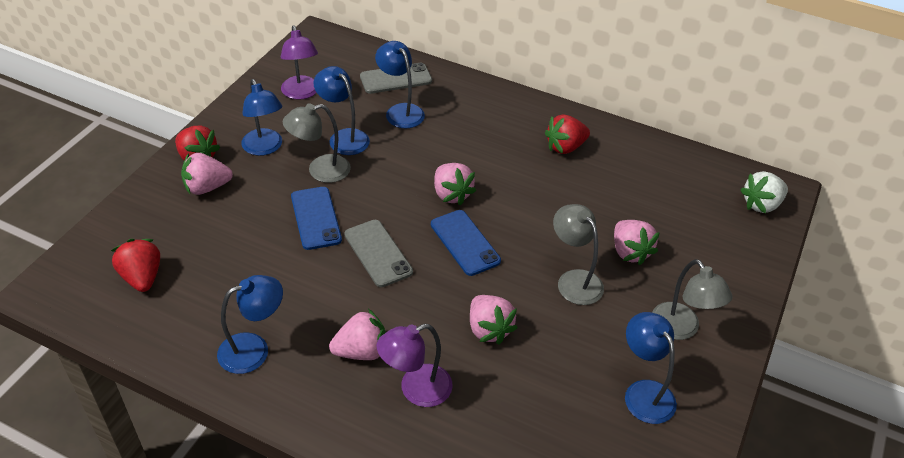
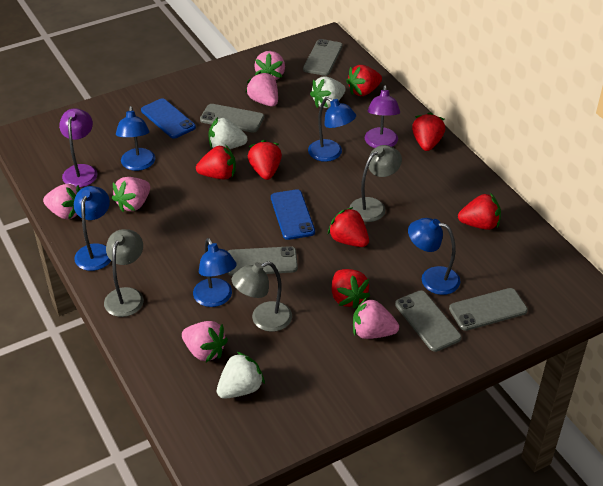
grey phone: [344,220,413,287] [360,63,432,94] = 2 -> [200,104,264,133] [228,246,298,276] [303,39,343,76] [395,290,462,352] [449,288,528,331] = 5
pink strawberry: [181,153,233,195] [329,309,386,360] [434,163,476,206] [470,295,518,344] [614,220,660,265] = 5 -> [43,184,80,219] [112,177,150,212] [182,321,228,362] [245,72,278,106] [254,51,285,80] [353,297,399,339] = 6
red strawberry: [111,239,160,292] [175,126,220,160] [545,114,590,154] = 3 -> [196,145,236,179] [248,140,282,180] [328,207,369,247] [332,269,370,309] [346,65,382,96] [412,112,445,151] [458,193,501,230] = 7
white strawberry: [740,171,788,213] = 1 -> [208,117,247,149] [217,352,265,399] [310,77,346,108] = 3

